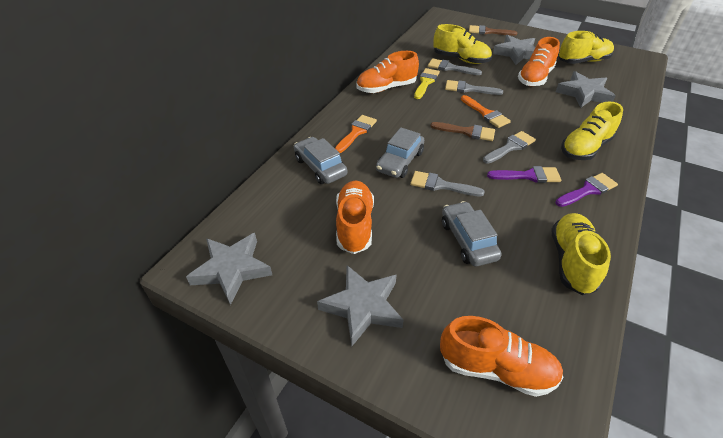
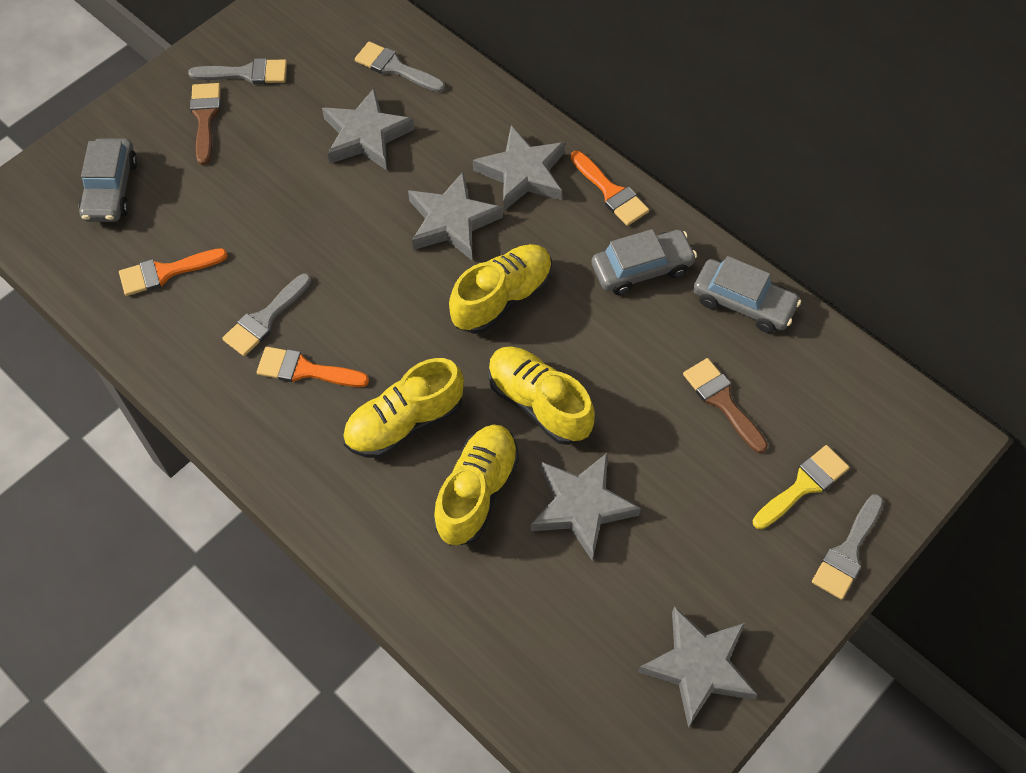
grey star: [186,233,272,305] [317,265,403,346] [493,35,535,65] [556,71,616,108] = 4 -> [322,88,415,171] [408,172,503,260] [473,125,565,212] [531,452,641,560] [638,606,758,728] = 5
orange brush: [335,115,377,153] [461,95,511,128] = 2 -> [119,248,228,296] [257,347,369,387] [571,151,649,226] = 3
orange shoe: [336,181,374,254] [356,51,419,93] [440,316,563,397] [518,37,560,86] = 4 -> none = 0
purple brush: [487,166,561,183] [555,173,618,207] = 2 -> none = 0

